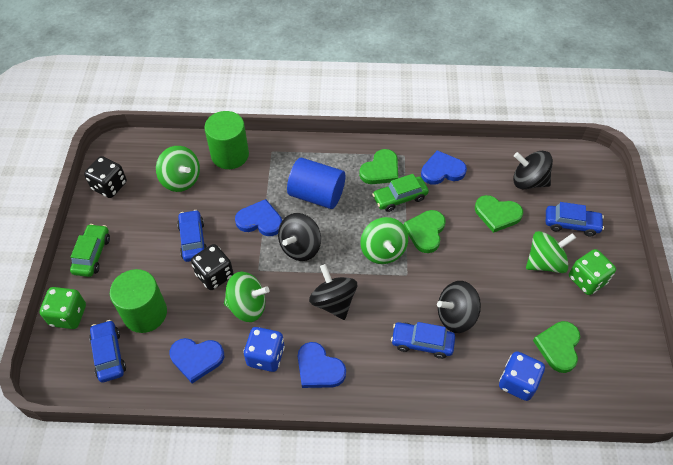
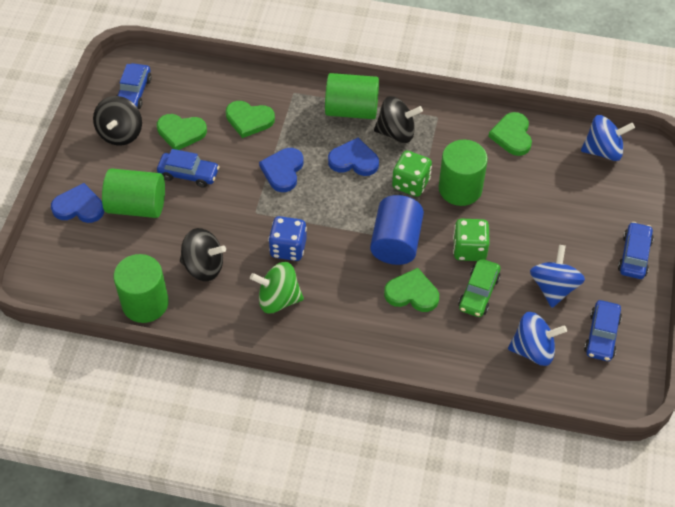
black dice: [84,156,127,198] [191,244,233,290] = 2 -> none = 0
black spinning top: [278,213,321,261] [309,264,357,320] [437,281,481,333] [513,151,553,189] = 4 -> [93,96,142,145] [180,228,226,281] [374,96,423,143] = 3
blue dice: [243,327,285,372] [499,351,545,401] = 2 -> [268,216,307,261] = 1
blue heart: [170,338,224,383] [235,199,282,236] [298,342,346,388] [421,150,467,185] = 4 -> [51,183,104,223] [259,148,303,192] [328,138,379,176] = 3
blue spinning top: none = 0 -> [508,312,567,366] [530,245,585,308] [581,115,635,161] = 3
green car: [70,224,110,277] [372,174,429,212] = 2 -> [458,259,501,317] = 1
green cylinder: [110,269,167,333] [204,111,249,169] = 2 -> [102,169,165,218] [114,254,169,323] [325,73,379,119] [439,140,488,206] = 4
green spinning top: [156,146,200,192] [224,271,269,322] [360,217,408,264] [526,231,576,273] = 4 -> [250,262,304,313] = 1

